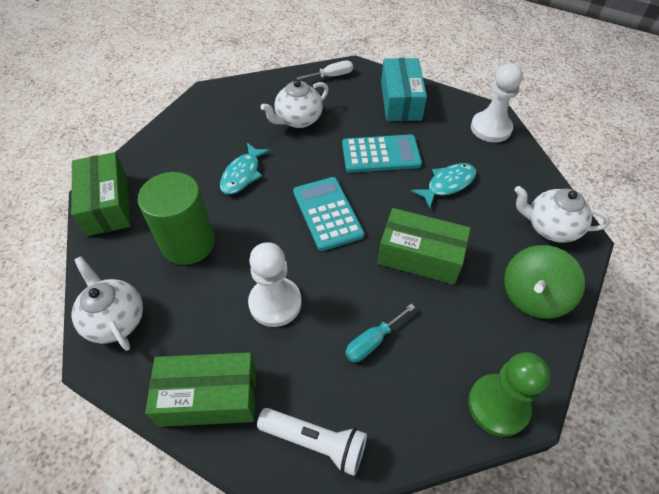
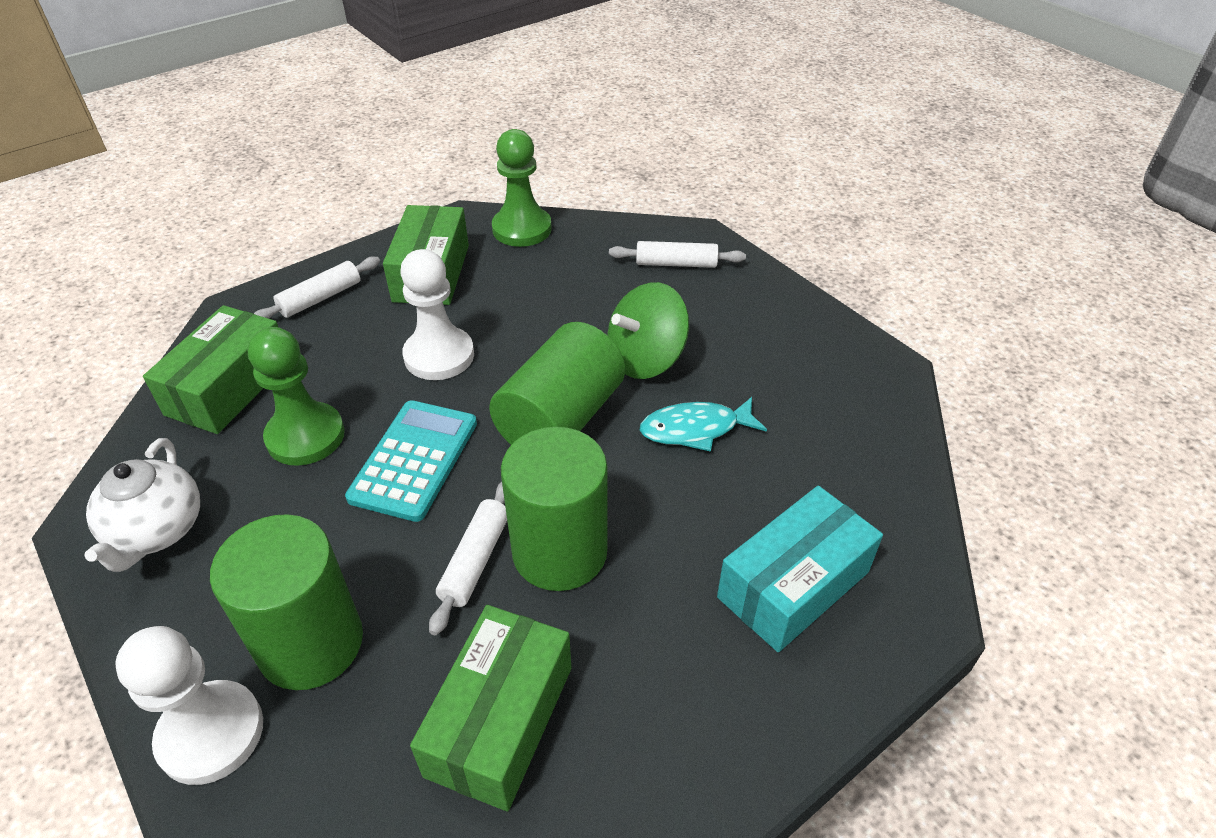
green cylinder: [138,172,215,265] = 1 -> [210,514,363,690] [489,322,625,445] [501,427,608,591] = 3
green pawn: [468,352,550,437] = 1 -> [248,327,345,466] [492,129,552,247] = 2
turquoise calculator: [293,177,364,251] [342,134,422,173] = 2 -> [345,400,477,522] = 1
turquoise fish: [220,143,270,194] [411,163,476,208] = 2 -> [640,397,767,452] = 1
turquoise screwdriver: [345,304,415,362] = 1 -> none = 0
white flashlight: [257,408,367,476] = 1 -> none = 0
white rolling pin: none = 0 -> [254,256,380,319] [429,482,507,635] [609,241,746,268] = 3
white screwdriver: [296,61,353,80] = 1 -> none = 0
white teapot: [72,256,143,351] [261,80,329,128] [514,186,611,243] = 3 -> [84,438,200,572] = 1

